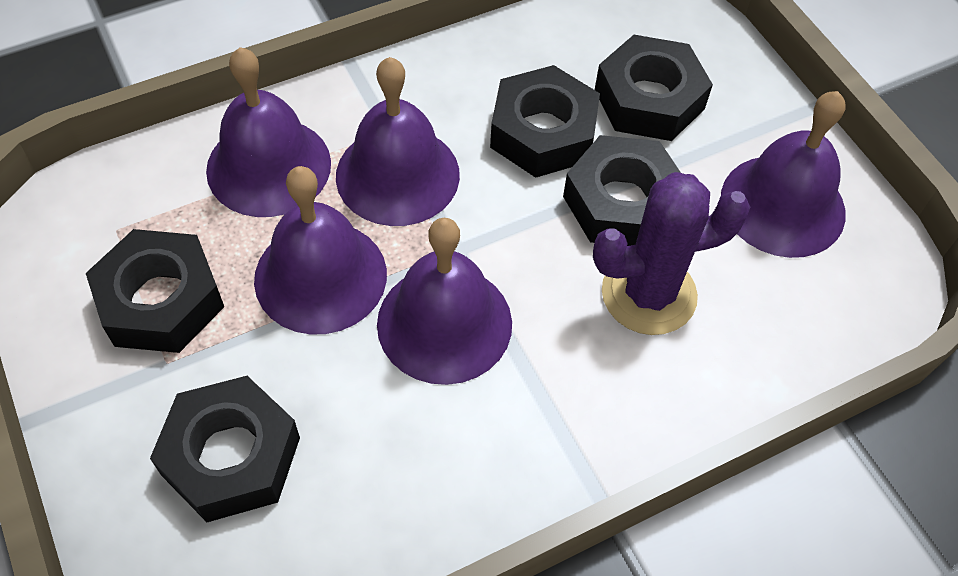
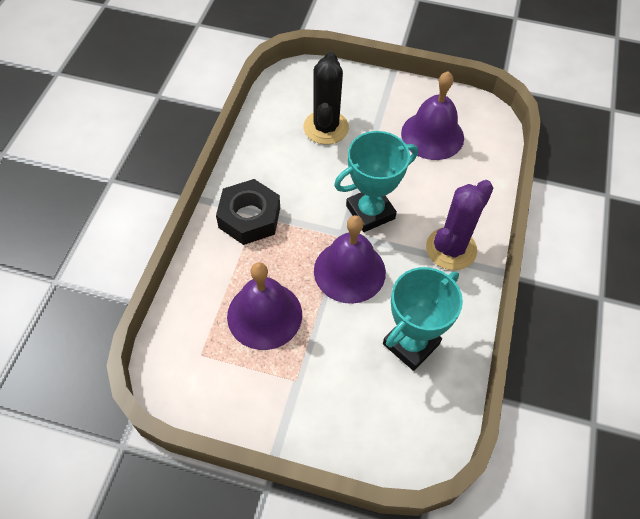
black cactus: none = 0 -> [303,52,349,145] = 1
black nut: [86,229,224,353] [150,376,300,522] [490,65,600,178] [563,135,681,246] [595,35,713,141] = 5 -> [216,179,280,245] = 1
purple bell: [206,47,331,217] [254,166,387,335] [336,57,460,226] [377,218,512,385] [721,91,846,258] = 5 -> [227,262,302,350] [314,215,386,304] [401,71,464,160] = 3
turquoise trophy: none = 0 -> [334,131,418,232] [383,267,463,371] = 2

